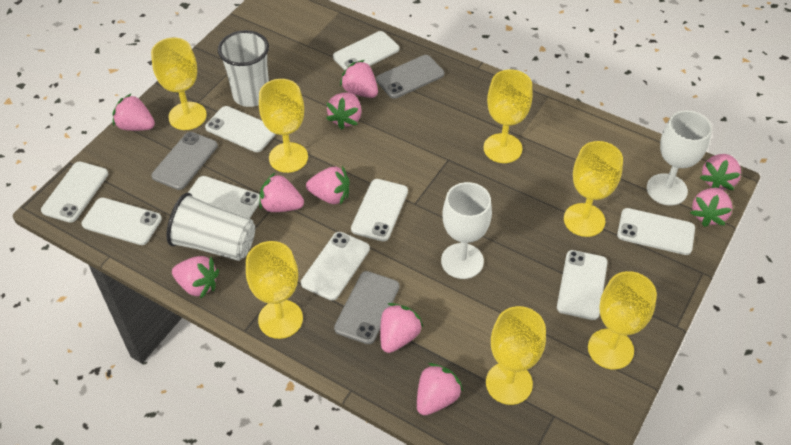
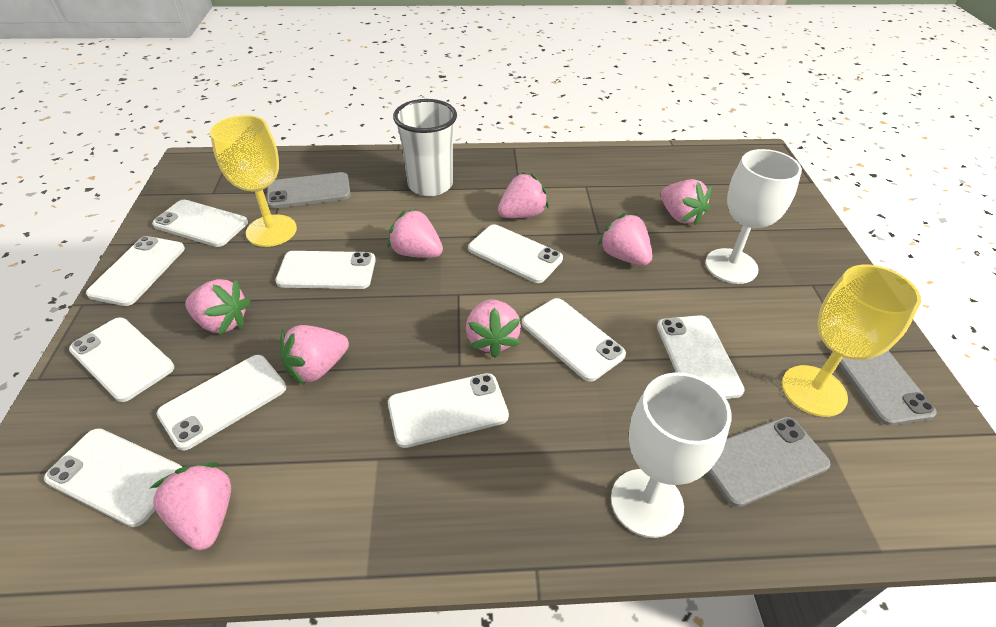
pink strawberry: [112,93,155,131] [172,256,219,299] [259,173,304,212] [306,165,349,205] [326,92,362,130] [340,60,378,98] [380,303,424,353] [417,363,464,415] [690,188,732,227] [700,154,741,190] = 10 -> [149,462,231,550] [185,279,250,335] [280,325,349,385] [388,208,443,258] [466,299,521,358] [498,172,549,218] [598,213,652,265] [661,179,711,225] = 8
white cup: [166,193,255,261] [218,30,269,107] = 2 -> [393,99,457,196] = 1
white phone: [41,161,108,223] [82,197,162,245] [188,176,260,219] [205,106,276,152] [301,232,370,300] [333,31,399,70] [351,179,408,242] [557,250,608,320] [617,208,695,255] = 9 -> [44,428,182,527] [69,318,174,402] [86,236,185,306] [152,200,248,247] [156,355,286,451] [275,251,376,289] [388,373,509,448] [468,224,563,283] [522,298,626,382] [657,315,745,399] = 10
yellow goblet: [151,38,207,130] [246,241,303,339] [259,79,308,173] [484,70,533,163] [486,306,546,405] [564,141,623,237] [588,271,657,370] = 7 -> [210,115,297,247] [782,265,921,417] = 2

